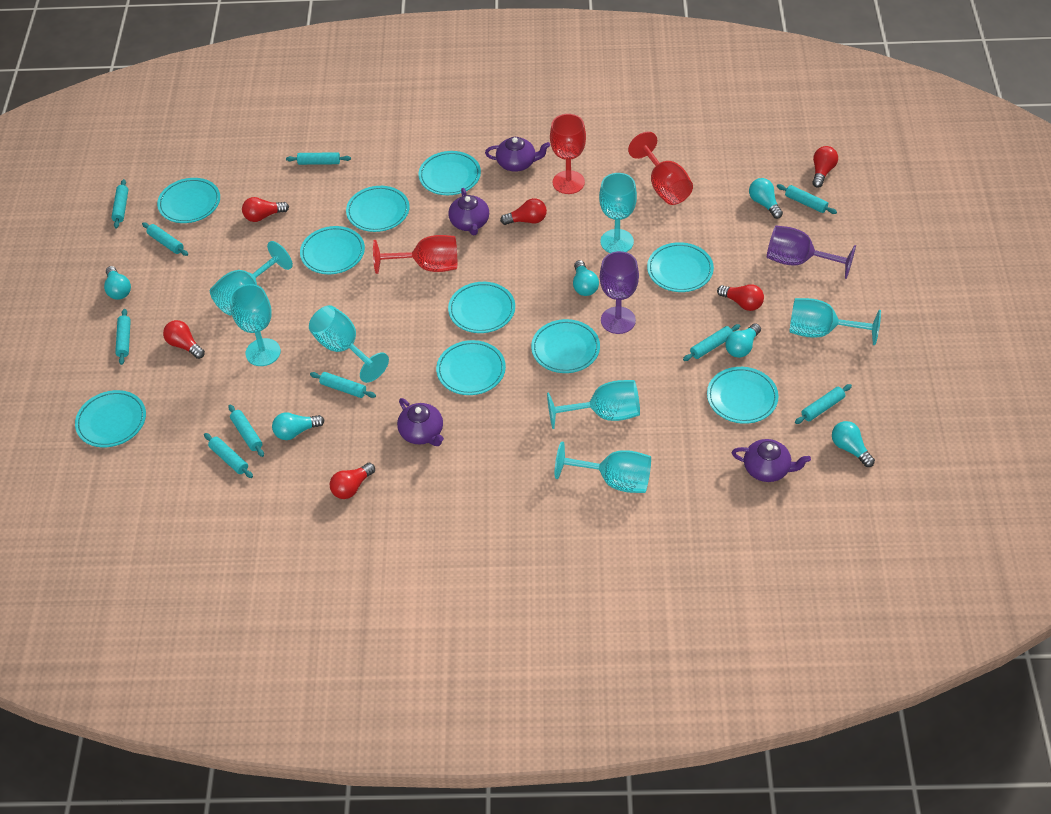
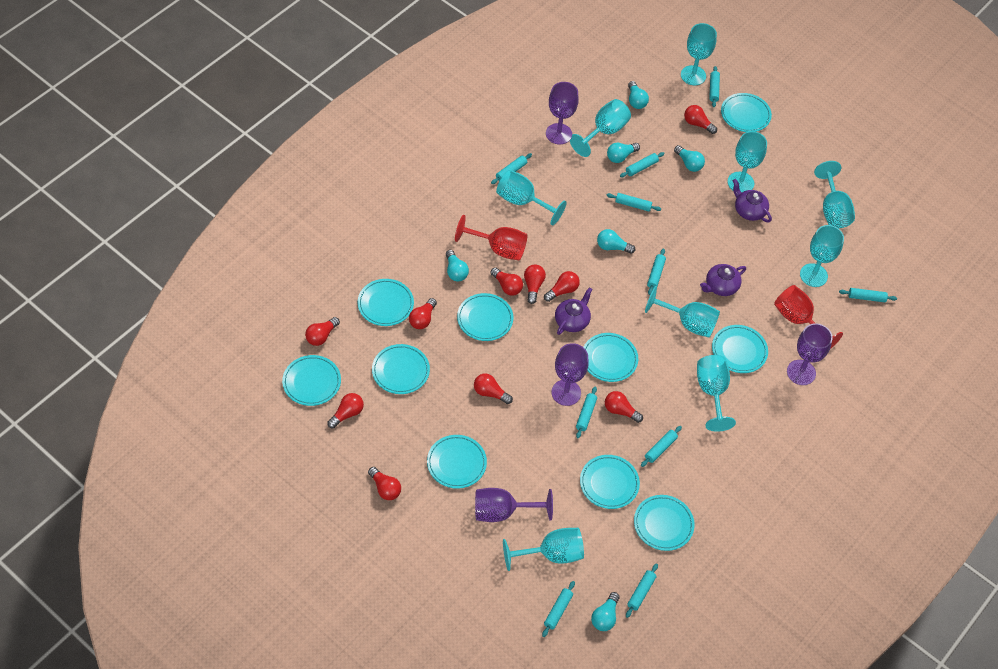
purple goblet: [600,251,639,334] [767,225,856,279] = 2 -> [475,488,553,522] [546,82,579,144] [552,343,589,406] [787,323,833,385] = 4
purple teapot: [397,398,444,446] [448,188,489,235] [485,137,550,172] [732,439,811,482] = 4 -> [555,287,592,335] [700,264,746,296] [733,179,772,222] = 3
red goblet: [373,235,457,274] [550,114,586,194] [628,132,693,205] = 3 -> [455,215,528,260] [774,285,843,349] = 2
red light bulb: [163,320,205,359] [242,197,289,222] [330,463,375,499] [500,198,547,225] [717,284,764,311] [812,146,838,188] = 6 -> [305,317,340,346] [327,393,364,429] [368,467,401,500] [409,298,437,329] [474,374,513,404] [490,267,523,296] [524,265,546,304] [544,271,580,302] [605,391,643,423] [684,105,717,134] = 10
turquoise goblet: [210,241,293,316] [230,284,281,366] [309,305,389,383] [547,380,640,429] [555,442,651,493] [599,173,637,253] [789,298,881,345] = 7 -> [496,170,567,225] [503,528,584,571] [570,99,631,157] [645,286,720,338] [681,23,717,85] [697,355,736,432] [728,131,767,192] [800,225,844,287] [814,161,855,228] = 9

